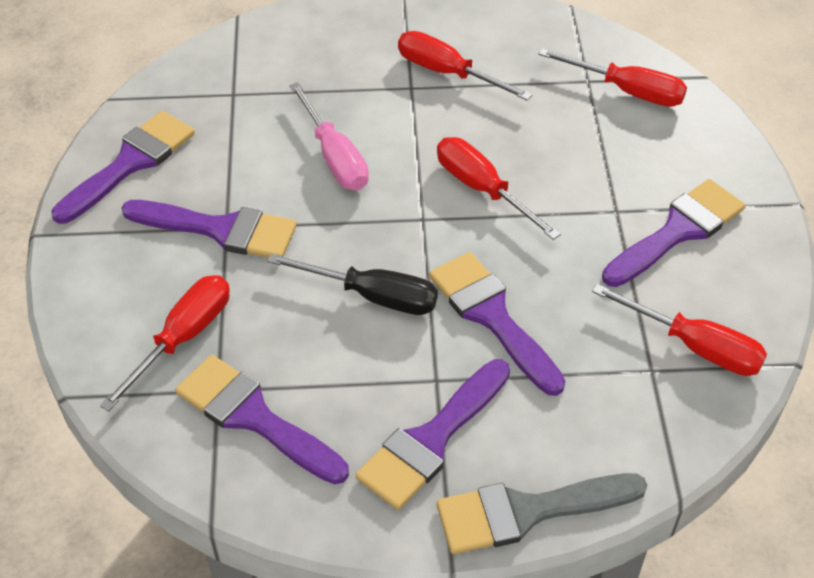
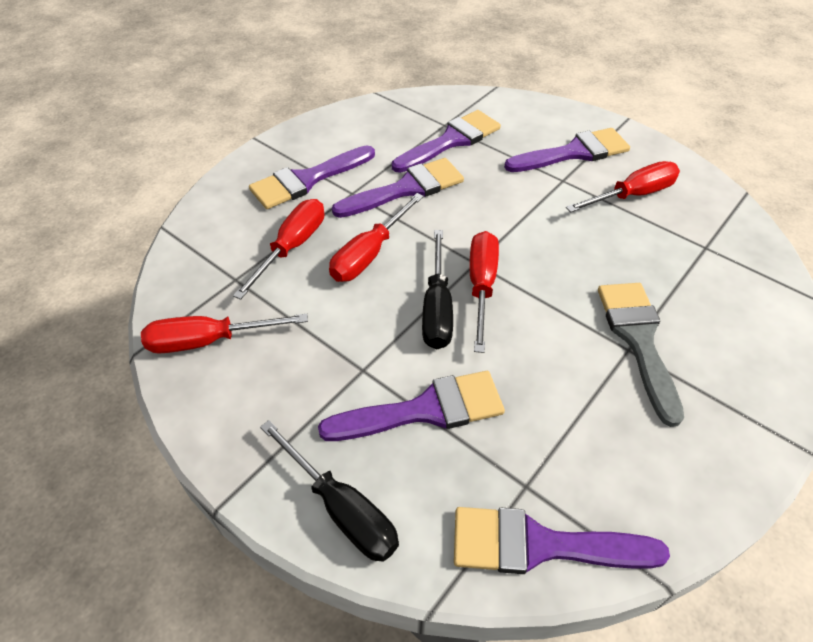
black screwdriver: [267,253,438,315] = 1 -> [260,420,399,562] [422,230,453,349] = 2
pink screwdriver: [289,82,369,190] = 1 -> none = 0

